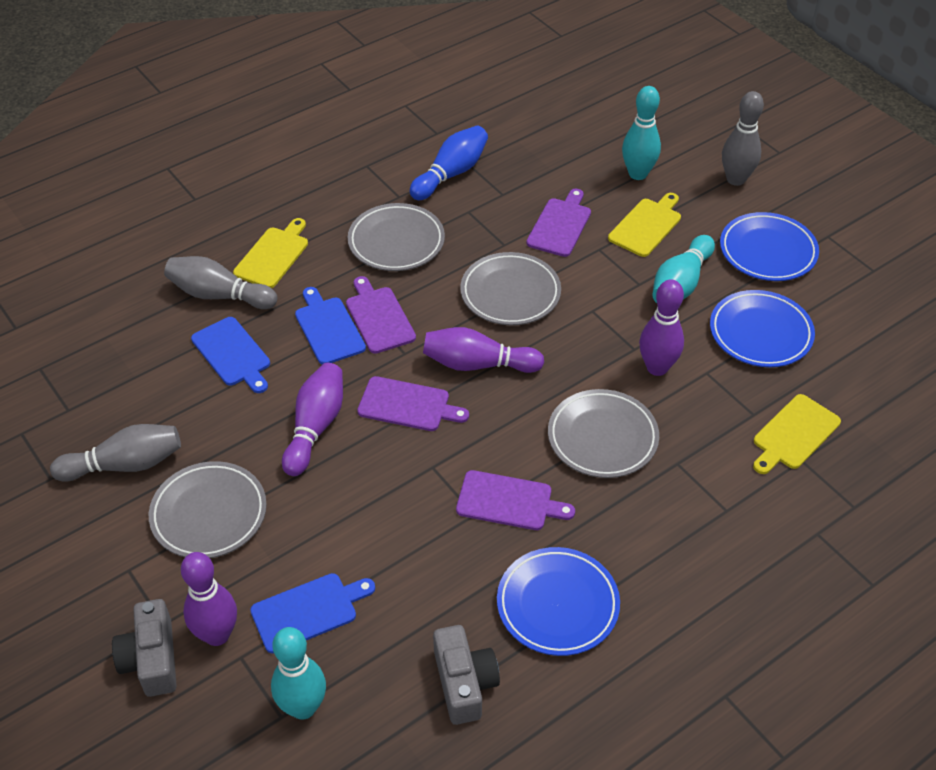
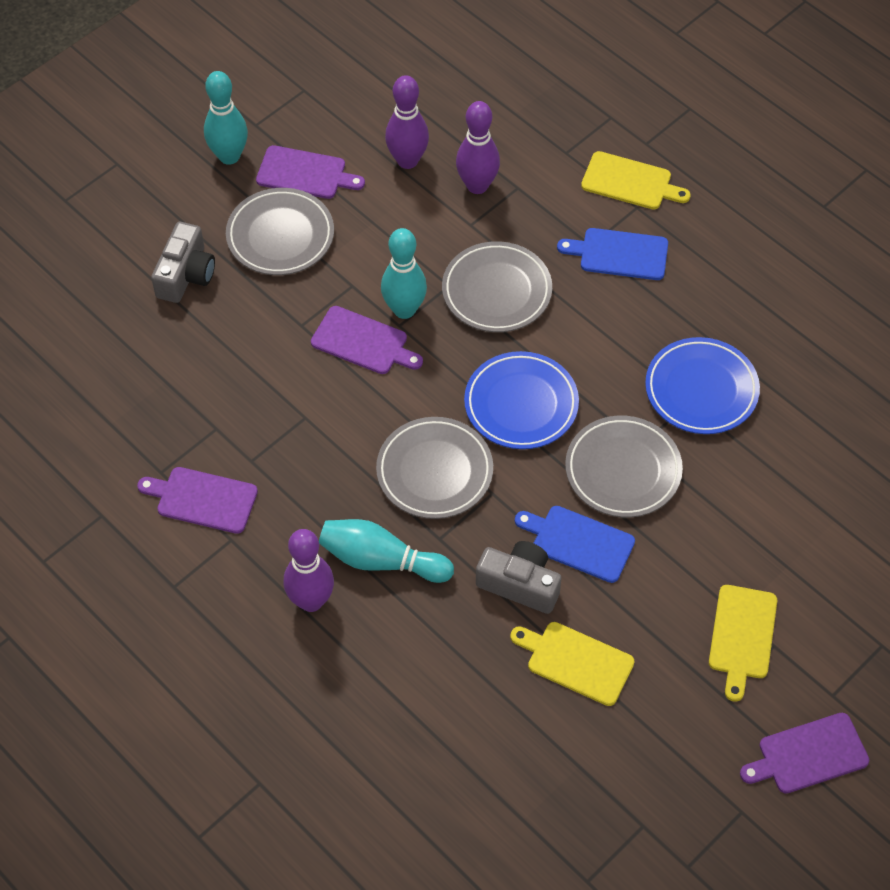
blue bowling pin: [410,126,488,200] = 1 -> none = 0
blue cutting board: [191,317,270,393] [250,573,375,653] [295,287,366,364] = 3 -> [515,506,635,583] [557,228,668,280] = 2
blue plate: [497,547,620,656] [710,290,815,367] [720,212,819,281] = 3 -> [464,351,579,449] [645,337,760,434] = 2
grey bowling pin: [50,424,181,482] [164,256,277,309] [722,91,764,186] = 3 -> none = 0
purple bowling pin: [181,552,237,646] [282,363,343,476] [423,327,544,373] [639,279,684,376] = 4 -> [283,529,334,612] [385,75,429,169] [456,101,500,194] = 3

